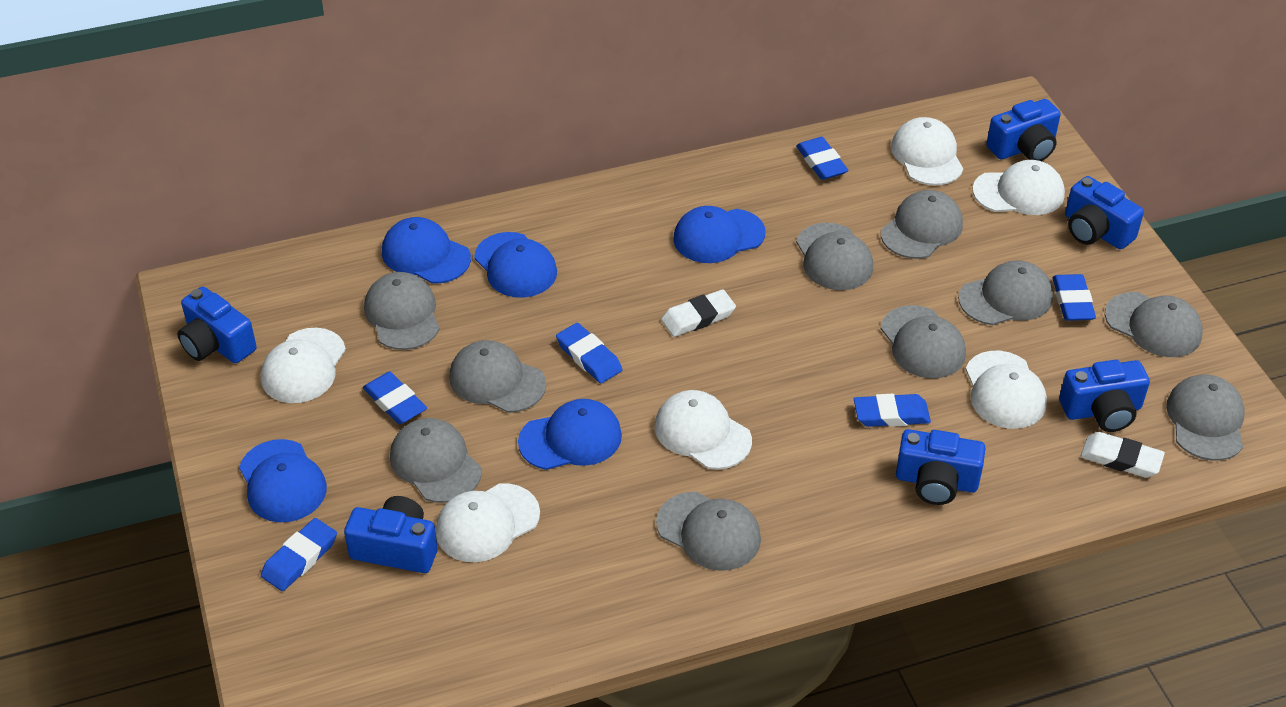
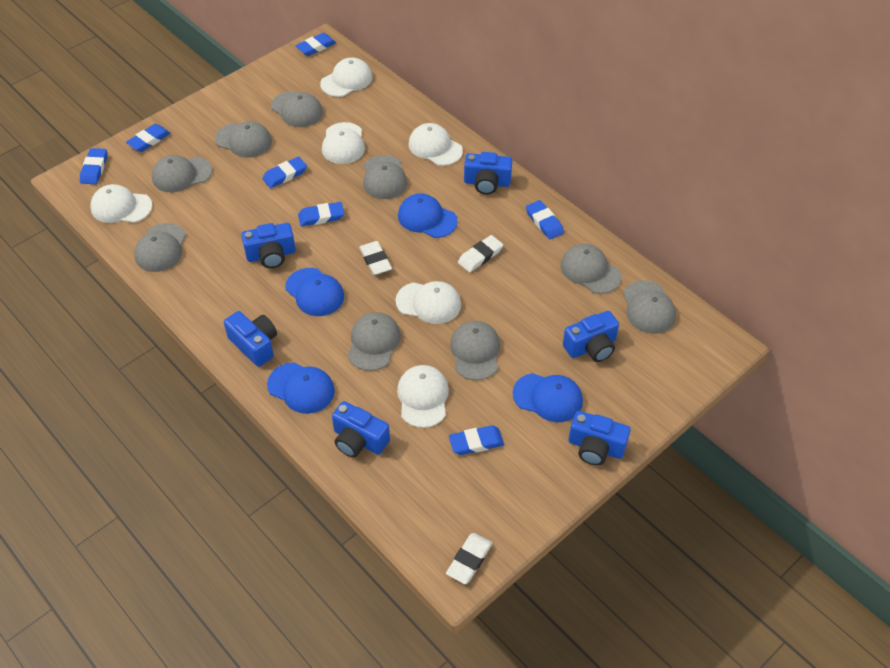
blue cap: [239,439,327,522] [382,217,471,284] [474,232,557,298] [518,399,622,470] [673,206,765,263] = 5 -> [267,362,335,414] [285,268,344,316] [398,193,458,238] [513,373,583,422] = 4
blue eraser: [261,518,337,591] [363,372,427,424] [556,323,622,383] [796,137,849,180] [854,394,931,427] [1052,274,1096,321] = 6 -> [80,148,107,184] [126,124,170,152] [262,157,307,188] [295,33,336,56] [298,202,344,226] [449,425,504,455] [526,200,564,239] = 7
grey cap: [364,272,440,350] [390,418,482,503] [449,340,546,413] [656,492,761,571] [796,223,873,290] [881,190,963,259] [881,305,966,378] [958,260,1053,325] [1105,292,1203,357] [1166,375,1245,461] = 10 -> [134,223,186,272] [152,155,212,192] [215,121,272,157] [271,91,323,127] [347,312,401,371] [363,155,407,199] [450,321,500,380] [560,244,621,294] [623,280,676,334] = 9
white eraser: [661,289,736,337] [1081,432,1165,478] = 2 -> [359,241,392,275] [446,533,493,584] [458,235,503,272] = 3

